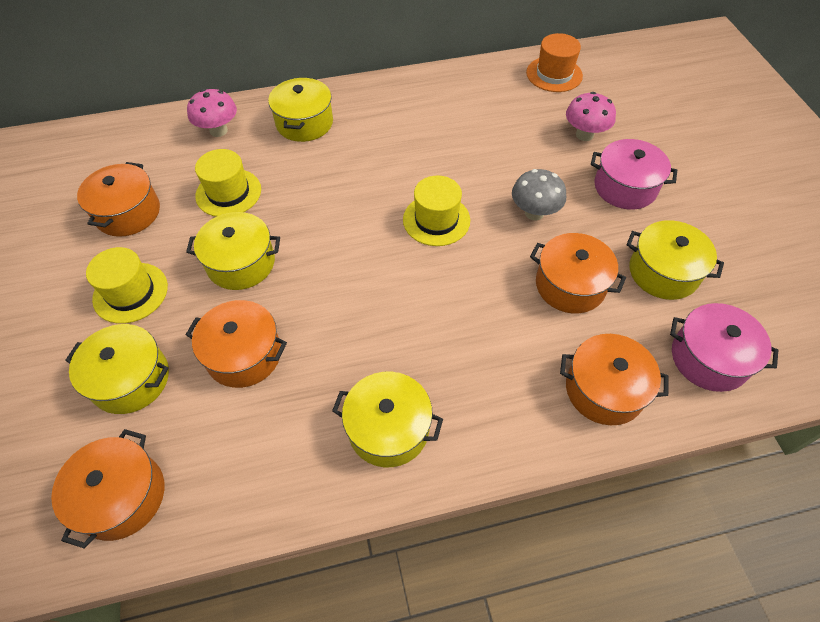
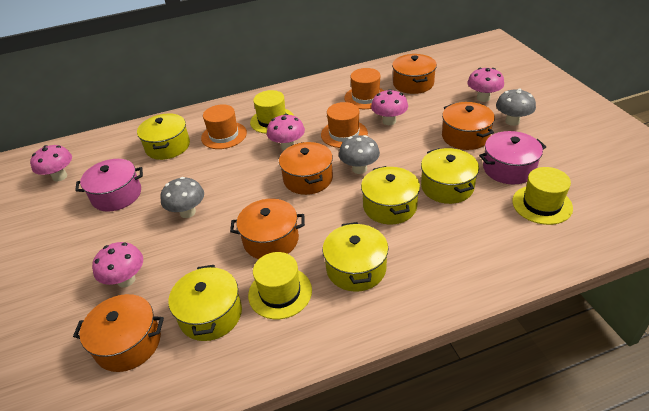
grey mushroom: [512,169,566,220] = 1 -> [160,177,204,218] [339,135,380,174] [496,88,536,126] = 3
orange hat: [526,33,583,92] = 1 -> [201,104,247,149] [321,102,368,148] [344,68,384,109] = 3
pink mushroom: [187,89,237,137] [566,92,616,141] = 2 -> [30,145,72,182] [92,242,143,287] [267,114,305,150] [371,89,408,125] [467,68,504,102] = 5

